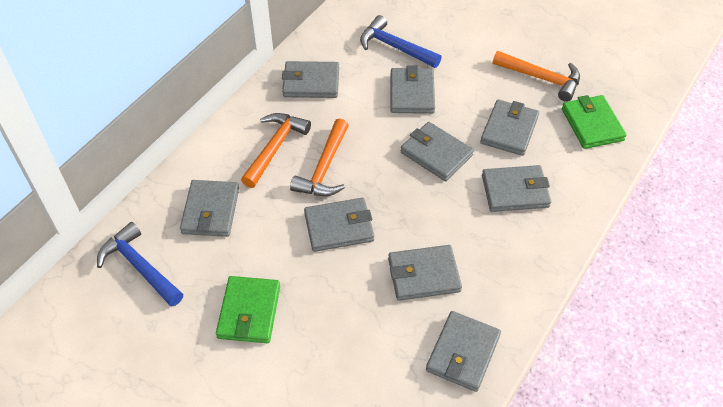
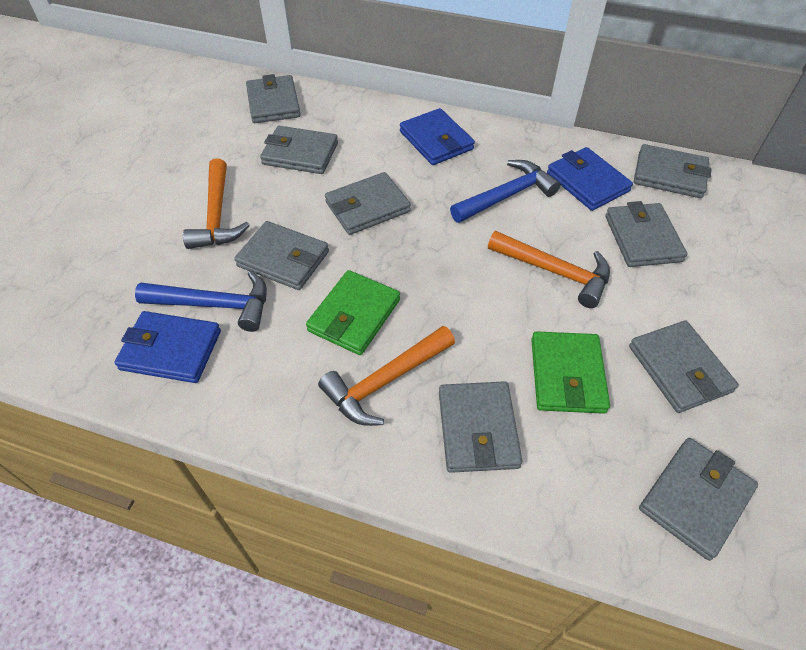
blue wallet: none = 0 -> [114,311,221,383] [400,108,475,165] [547,147,633,211] = 3

